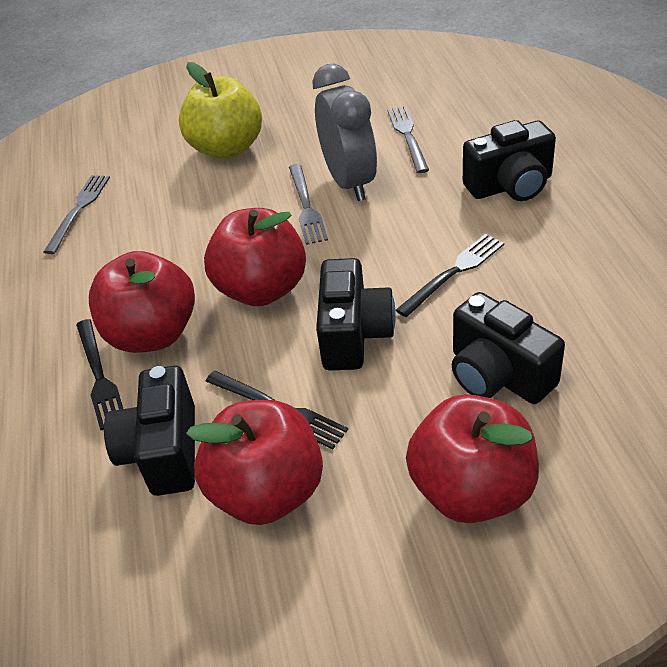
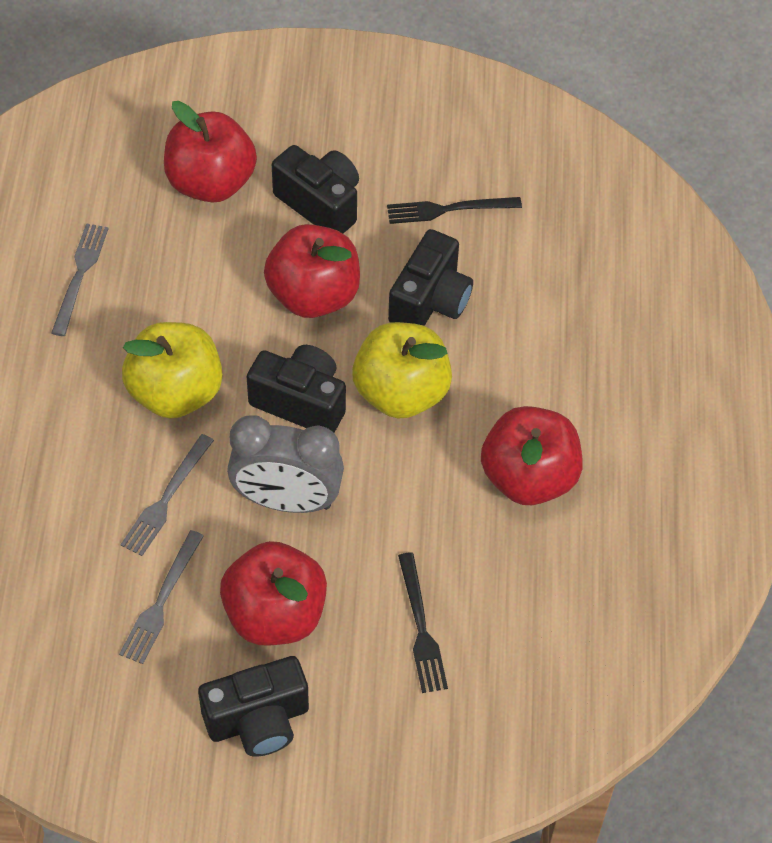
black fork: [76,319,123,430] [205,371,348,450] [396,234,504,317] = 3 -> [387,197,522,224] [398,552,448,693] = 2
yellow apple: [179,62,262,159] = 1 -> [122,322,222,419] [352,322,452,419] = 2

